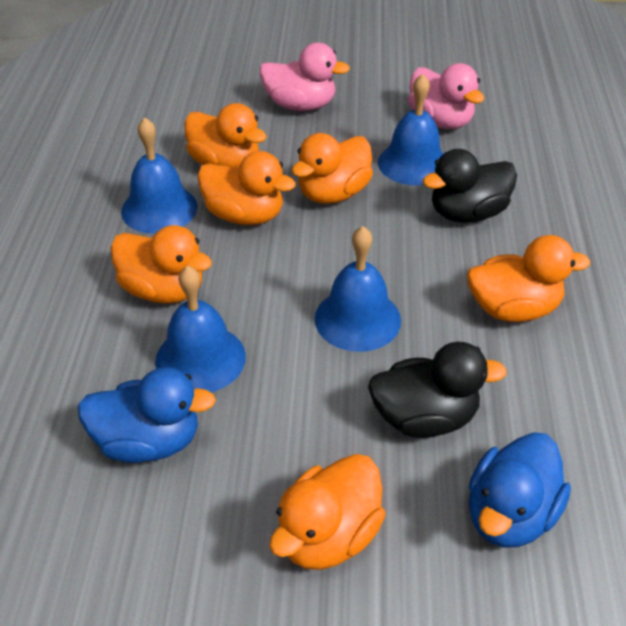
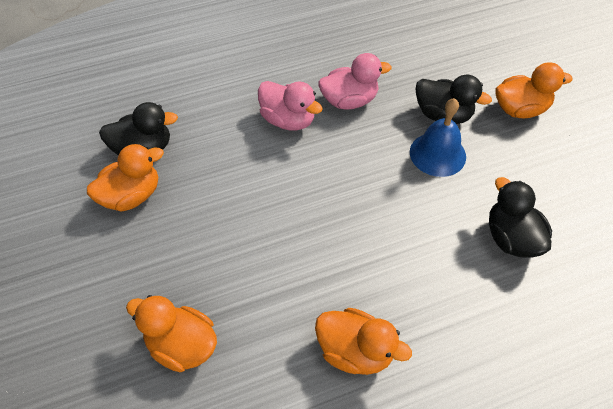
black duck: [368,342,507,438] [422,149,517,223] = 2 -> [99,102,178,156] [415,75,492,124] [489,177,552,257] = 3
blue bell: [121,117,198,234] [155,265,246,392] [315,226,401,352] [378,74,443,186] = 4 -> [410,98,466,177] = 1
blue duck: [78,367,216,463] [469,432,571,548] = 2 -> none = 0
orange duck: [111,225,212,304] [185,103,267,167] [197,151,296,225] [270,454,386,570] [291,133,373,204] [467,235,590,322] = 6 -> [87,144,164,211] [126,295,217,372] [315,308,412,375] [495,62,573,118] = 4

